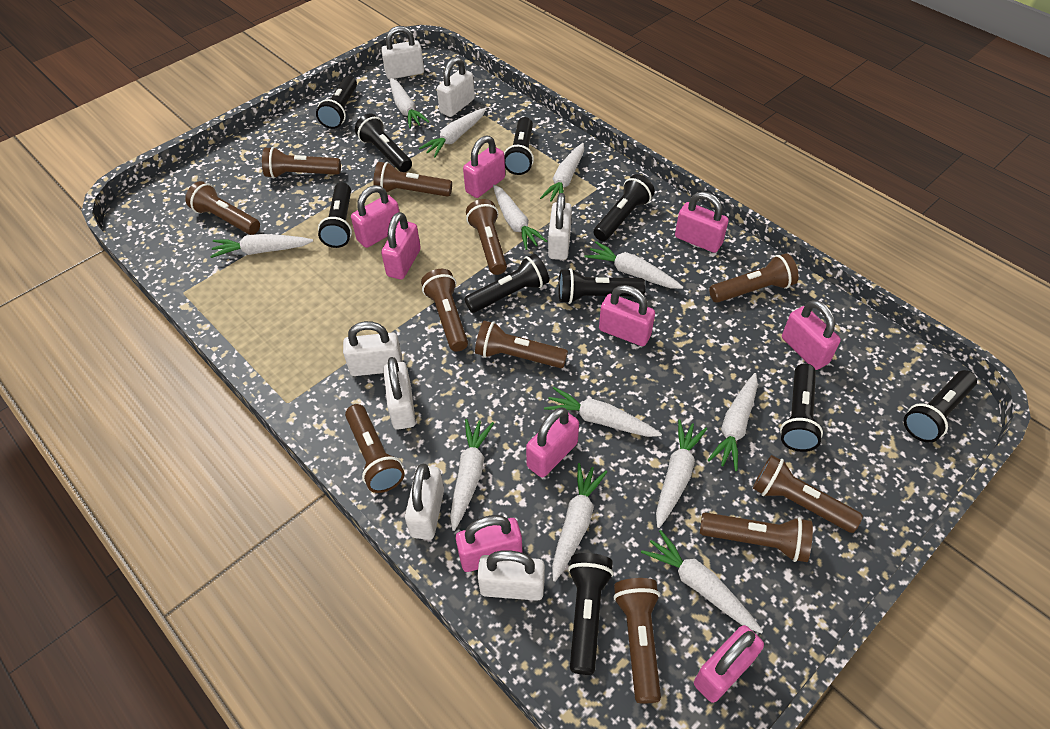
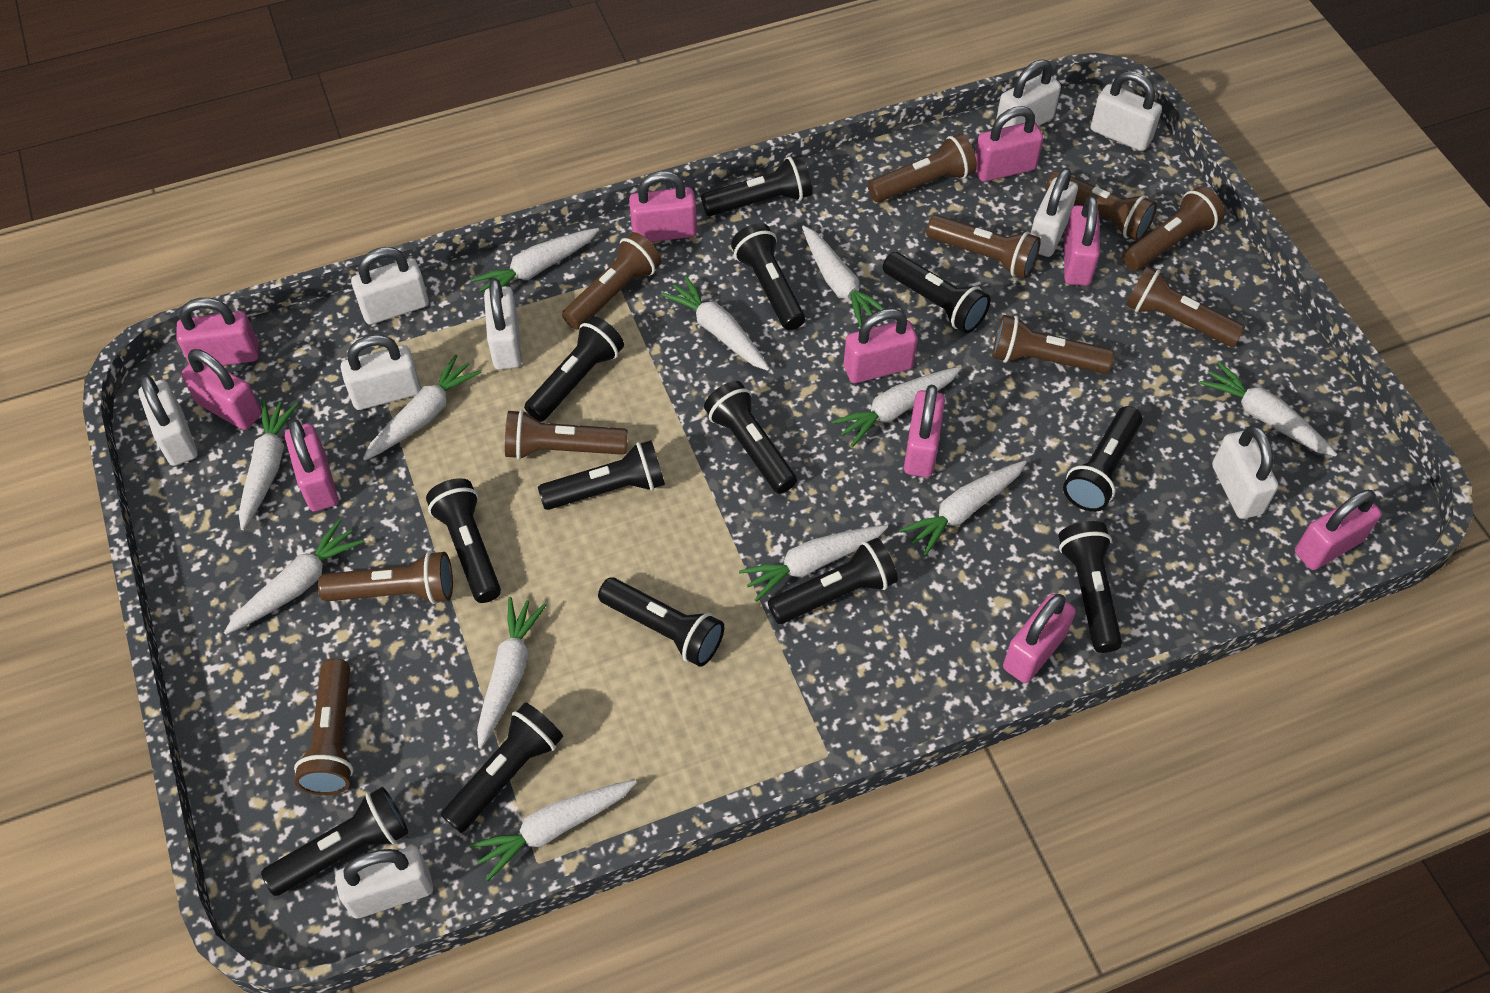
black flashlight: [316,76,357,129] [318,182,352,248] [355,114,412,172] [464,254,549,313] [504,117,534,175] [558,268,646,304] [568,553,614,675] [593,174,655,241] [780,363,823,452] [904,370,977,443] = 10 -> [261,787,408,896] [426,478,501,603] [441,702,563,833] [524,316,624,422] [538,440,665,510] [598,577,724,667] [701,155,812,216] [704,381,797,494] [731,223,805,330] [768,538,898,624] [883,252,990,333] [1058,521,1122,653] [1063,406,1142,512] = 13
brown flashlight: [185,181,260,235] [262,147,341,178] [345,404,405,493] [373,162,452,197] [421,269,468,352] [466,199,507,275] [475,321,568,368] [613,578,661,704] [700,512,813,562] [709,254,799,303] [753,455,863,533] = 11 -> [294,658,353,795] [318,551,453,604] [505,410,628,460] [562,232,661,330] [868,134,977,202] [926,215,1041,278] [992,315,1114,374] [1046,171,1157,241] [1122,186,1225,271] [1126,266,1245,347] = 10
pink padlock: [351,185,399,248] [381,212,421,279] [456,515,522,572] [463,136,505,198] [526,407,579,478] [599,285,655,346] [675,192,729,253] [694,625,764,703] [782,300,841,370] = 9 -> [176,298,259,366] [181,349,262,430] [285,419,338,512] [629,171,697,242] [844,308,918,383] [904,385,945,477] [975,106,1044,182] [1003,594,1076,683] [1064,196,1100,286] [1295,490,1382,570] = 10
white padlock: [343,321,402,376] [381,26,424,79] [383,357,416,430] [405,464,444,540] [437,57,475,117] [477,550,545,601] [548,193,572,260] = 7 -> [139,374,197,466] [335,846,433,919] [341,335,421,410] [351,247,429,325] [484,278,522,370] [996,59,1061,128] [1031,168,1078,257] [1090,71,1162,151] [1212,426,1279,519] = 9

